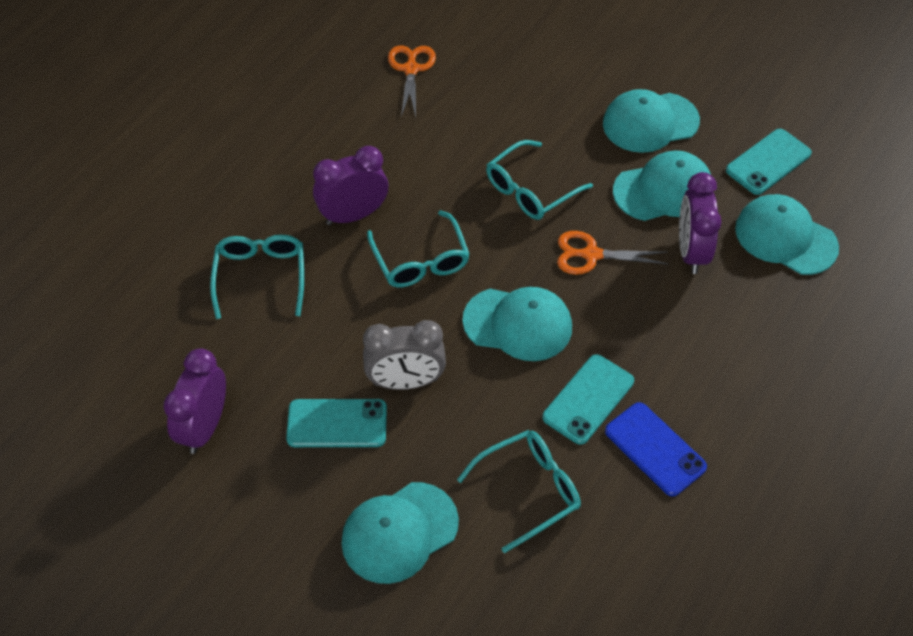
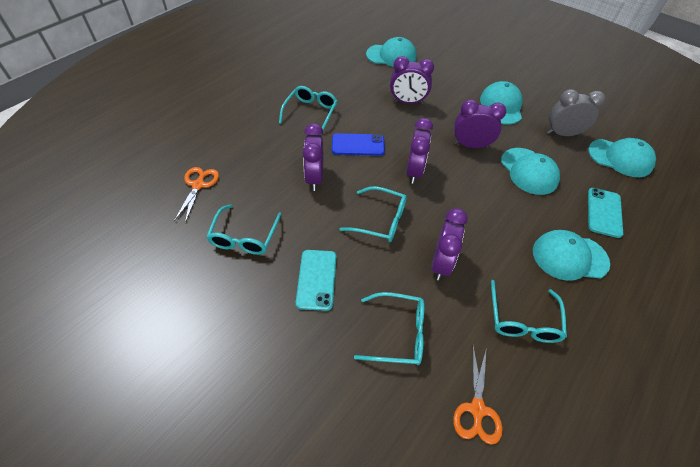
purple clock: [163,348,226,454] [313,146,388,225] [679,172,722,274] = 3 -> [303,123,323,191] [390,56,434,104] [406,118,433,184] [431,208,468,280] [454,99,506,148] = 5
turquoise glasses: [210,235,304,319] [367,210,470,287] [457,430,581,553] [486,140,593,220] = 4 -> [206,204,281,255] [279,86,338,135] [340,186,407,242] [354,292,425,365] [491,280,567,343] = 5
turquoise phone: [286,399,387,447] [542,354,634,445] [726,129,812,195] = 3 -> [296,250,336,311] [588,188,623,238] = 2

